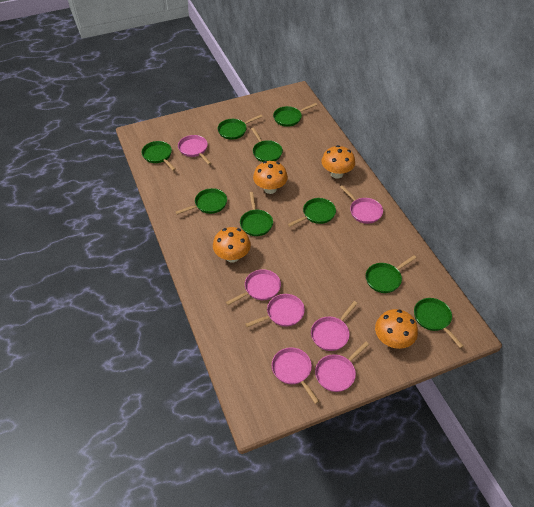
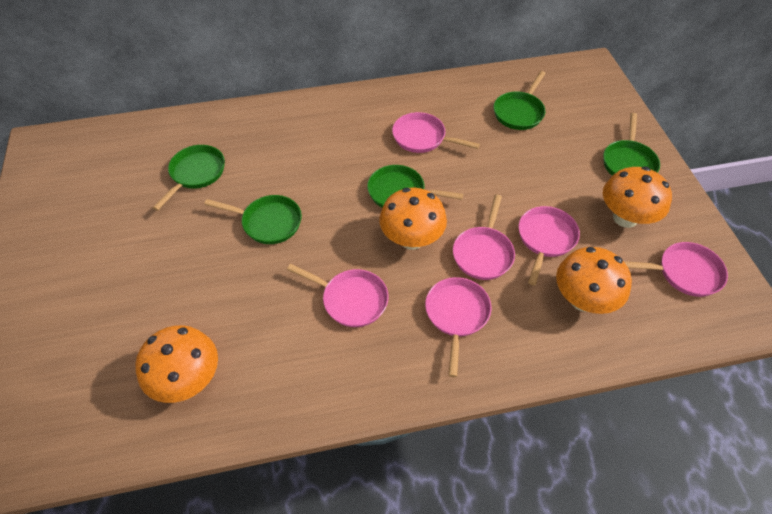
green pan: [141,141,176,171] [176,188,227,214] [218,115,263,140] [240,192,273,236] [251,127,283,162] [273,103,317,127] [288,198,336,227] [366,255,417,293] [414,298,464,348] = 9 -> [152,145,225,211] [204,195,302,244] [367,165,463,208] [494,71,546,130] [603,113,660,176] = 5
pink pan: [178,135,211,165] [226,269,281,305] [245,294,305,327] [272,347,320,404] [311,301,358,351] [315,342,369,392] [340,185,383,224] = 7 -> [287,264,389,327] [392,112,480,153] [425,277,492,377] [453,194,515,280] [519,206,580,285] [624,242,728,297] = 6

